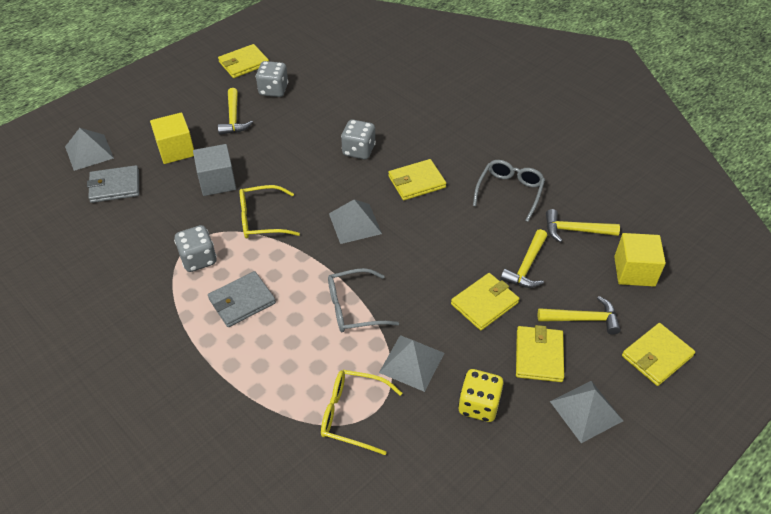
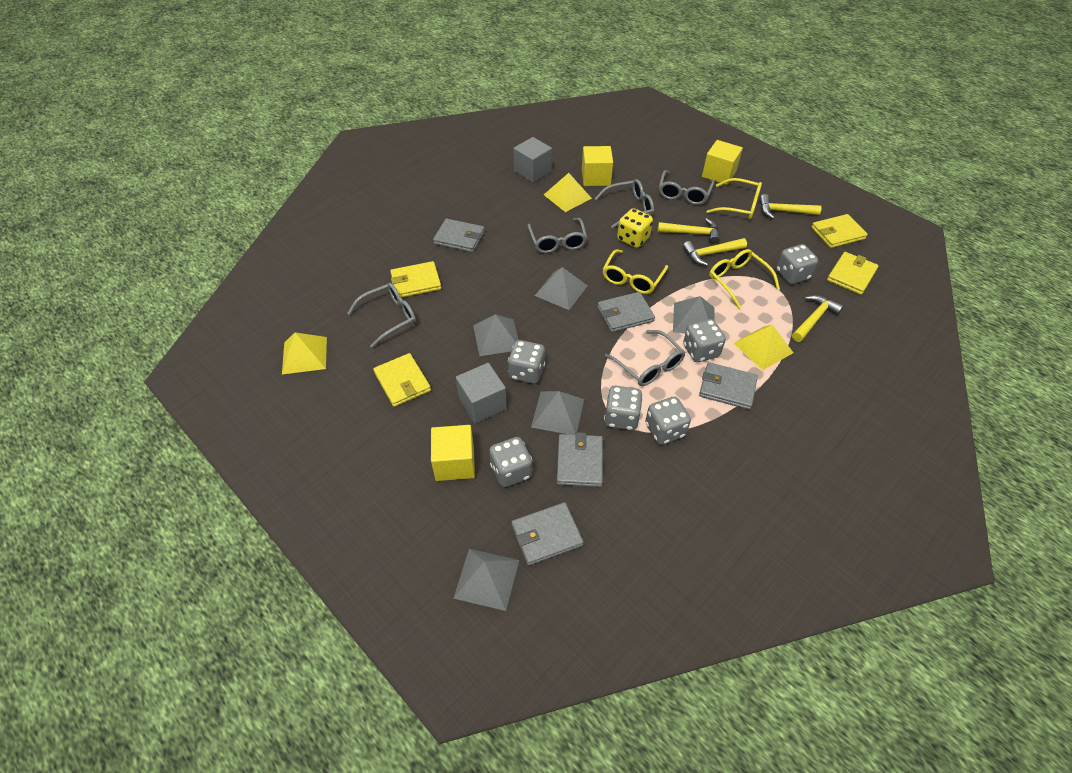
grey cube: [193,144,236,196] = 1 -> [456,363,507,424] [513,137,552,183] = 2
grey dice: [174,225,217,272] [256,61,288,97] [341,120,376,159] = 3 -> [489,437,532,487] [508,340,545,384] [604,386,643,430] [645,397,691,445] [683,319,726,362] [776,244,818,284] = 6
grey glasses: [328,268,399,332] [473,160,545,222] = 2 -> [347,283,416,348] [527,218,587,253] [595,179,654,228] [605,330,685,386] [659,170,715,205] = 5
grey pyramid: [65,128,114,171] [329,199,382,244] [379,335,444,392] [550,381,623,443] = 4 -> [453,549,519,611] [473,314,519,356] [531,391,584,435] [535,267,587,310] [673,296,714,334] = 5
grey wallet: [87,165,139,203] [208,271,276,327] = 2 -> [433,219,485,252] [512,502,583,566] [557,432,603,487] [598,292,655,332] [699,362,758,410] = 5
yellow cube: [150,112,194,164] [614,233,666,287] = 2 -> [431,425,475,481] [582,146,613,186] [702,140,743,185] = 3
yellow glasses: [240,185,300,239] [321,370,402,455] = 2 -> [603,250,668,294] [706,178,762,219] [709,249,780,309] = 3
yellow pyramid: none = 0 -> [282,332,327,374] [544,173,592,212] [733,325,793,370] = 3
yellow wallet: [218,44,269,78] [388,159,446,200] [451,273,519,331] [516,325,564,382] [622,323,695,386] = 5 -> [373,353,431,407] [390,261,441,298] [811,214,868,248] [827,252,879,295] = 4

